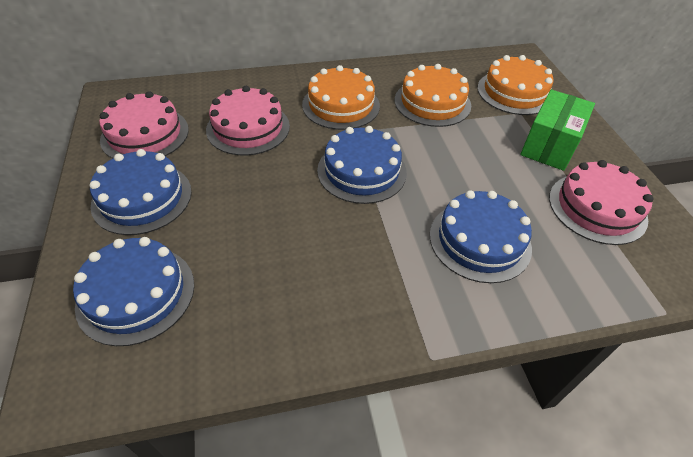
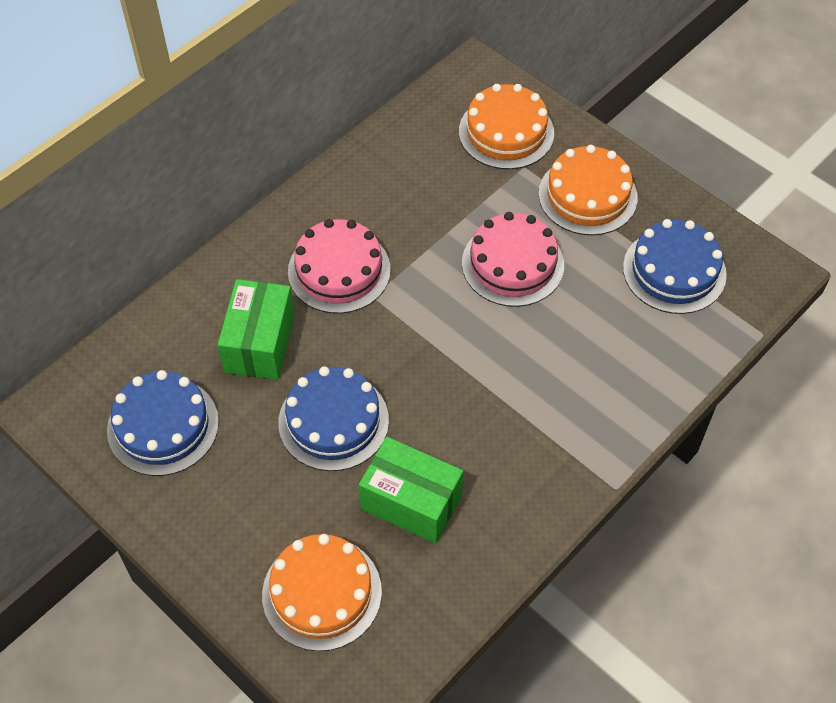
blue cake: [73,237,194,346] [89,149,192,235] [317,126,407,204] [430,190,532,283] = 4 -> [107,370,219,476] [278,366,389,471] [623,219,727,314] = 3
green box: [520,89,595,171] = 1 -> [218,279,295,380] [359,437,463,543] = 2
pink cake: [99,91,189,159] [206,86,290,156] [549,160,653,245] = 3 -> [288,219,391,314] [462,212,564,307] = 2

